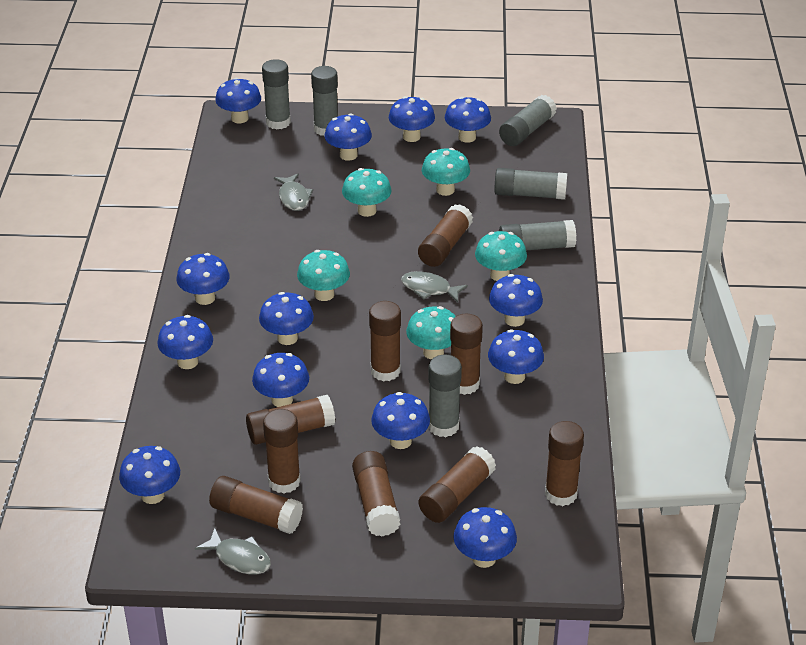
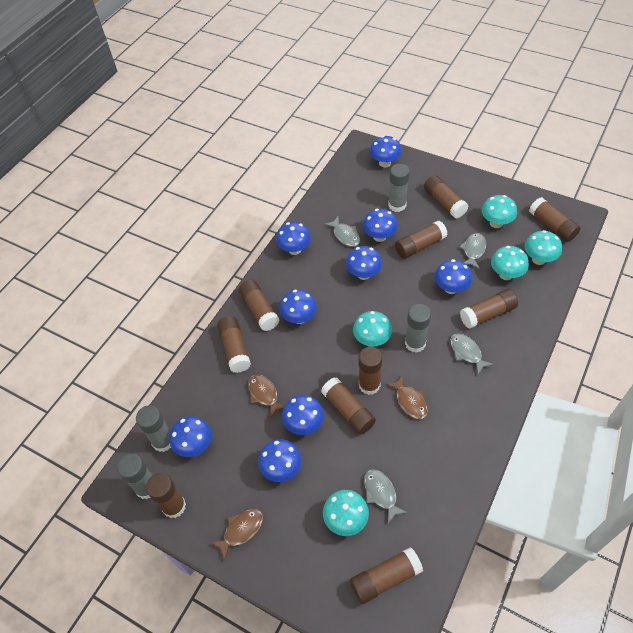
blue mushroom: [119,446,180,504] [158,315,213,369] [177,253,230,305] [215,78,261,123] [252,353,309,407] [259,292,314,345] [325,113,372,161] [371,392,430,449] [389,96,435,142] [445,97,491,143] [453,507,517,568] [488,329,544,384] [489,274,543,327] = 13 -> [170,416,212,457] [258,439,302,482] [276,222,311,255] [279,289,317,324] [282,395,324,435] [346,246,382,280] [363,209,398,242] [370,136,402,168] [435,259,472,294] = 9
brown fish: none = 0 -> [210,509,263,561] [248,375,285,419] [386,375,428,419] = 3
brown glue stick: [209,476,303,534] [246,395,335,445] [263,409,301,494] [352,451,401,537] [369,301,401,381] [418,204,473,267] [418,446,496,523] [450,314,483,395] [545,421,584,506] = 9 -> [146,473,186,518] [217,316,251,373] [239,279,280,331] [321,377,376,435] [350,547,423,604] [358,347,382,395] [395,221,447,259] [424,175,468,219] [460,289,518,329] [529,197,581,242] = 10
grey fish: [195,528,271,575] [274,174,313,211] [401,271,468,302] = 3 -> [324,217,360,247] [364,469,408,523] [450,334,494,374] [459,233,486,269] = 4
grey glue stick: [262,59,291,129] [311,66,338,136] [428,355,462,437] [494,168,567,200] [499,95,557,146] [499,220,576,250] = 6 -> [117,454,152,499] [136,405,171,452] [388,164,410,212] [405,304,431,353] = 4

